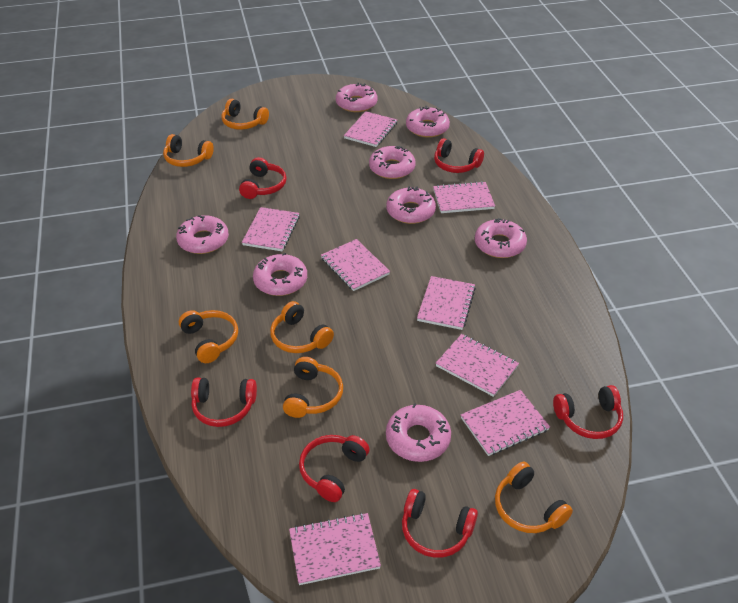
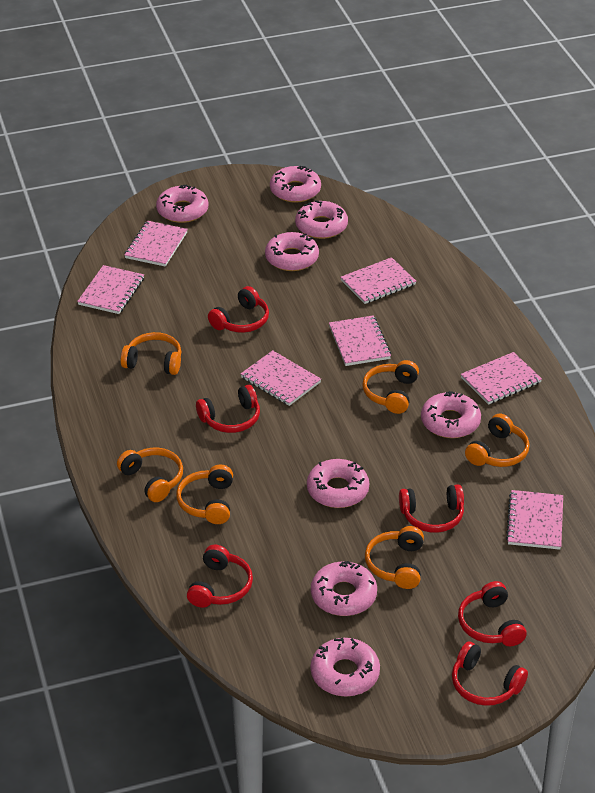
pink notebook: [242,207,300,251] [289,513,381,585] [321,239,390,291] [344,111,397,147] [417,276,476,330] [433,181,495,213] [436,334,519,397] [461,390,550,456] = 8 -> [77,265,144,314] [124,221,188,267] [241,350,321,406] [329,315,391,366] [340,257,416,304] [461,352,542,405] [506,490,563,550] = 7

